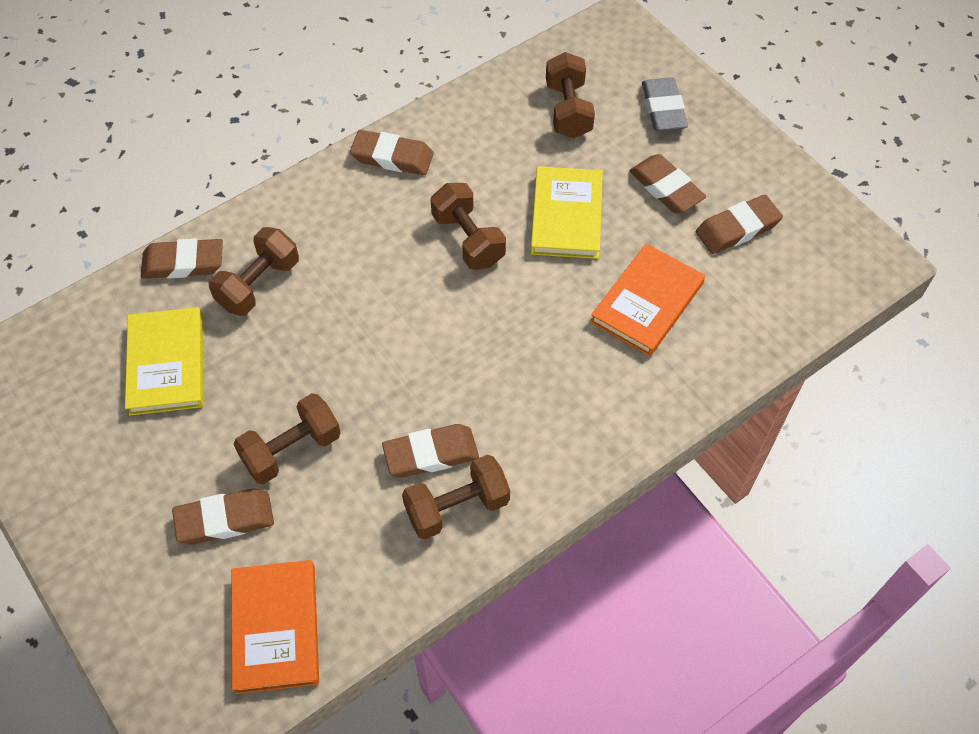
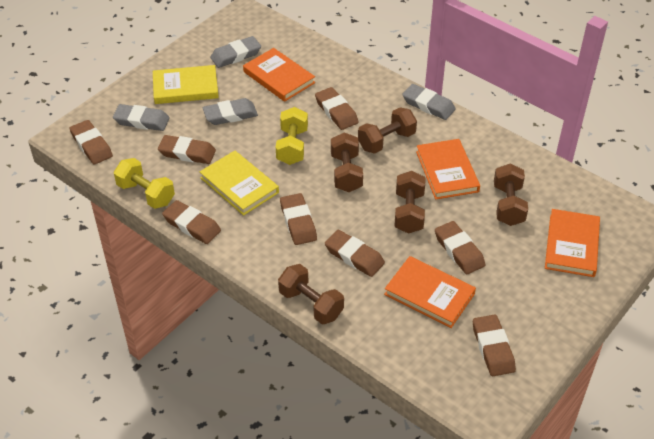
brown eraser: [141,238,223,279] [172,489,274,544] [350,130,434,175] [382,424,479,478] [629,154,706,213] [696,195,783,254] = 6 -> [70,120,113,165] [158,135,216,164] [162,200,221,244] [280,193,317,245] [315,87,359,130] [325,230,385,277] [435,221,485,274] [473,315,516,376] = 8
grey eraser: [642,77,688,131] = 1 -> [113,104,170,131] [203,98,258,125] [210,36,261,68] [402,84,456,120] = 4
orange book: [232,560,319,694] [590,243,705,356] = 2 -> [243,48,315,102] [384,256,476,328] [416,139,480,199] [545,209,600,277] = 4
yellow dumbbell: none = 0 -> [114,158,175,209] [276,107,308,165] = 2

